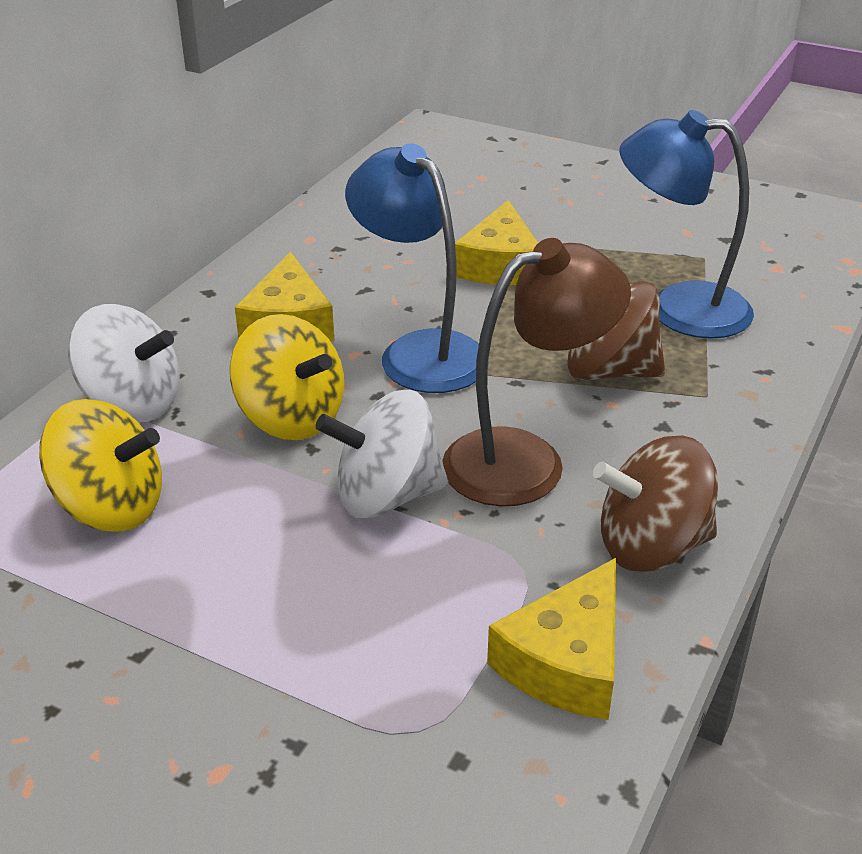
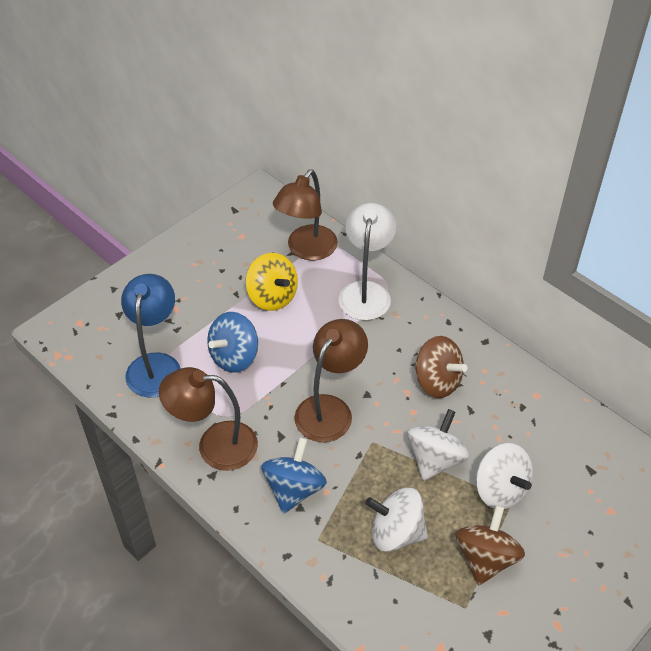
blue lamp: [345,143,489,393] [619,110,754,339] = 2 -> [121,274,181,397] = 1
blue spinning top: none = 0 -> [207,312,258,373] [261,437,327,514] = 2
brown lamp: [442,238,631,506] = 1 -> [159,367,258,471] [273,169,338,261] [294,319,368,442] = 3
white lamp: none = 0 -> [339,203,396,320] = 1
white spinning top: [68,304,180,423] [315,390,448,518] = 2 -> [365,488,428,552] [407,409,469,481] [476,443,533,509] = 3
yellow cheese: [235,252,334,341] [455,200,538,285] [487,558,616,720] = 3 -> none = 0
yellow spinning top: [39,399,162,532] [230,314,344,440] = 2 -> [245,253,298,311] = 1

